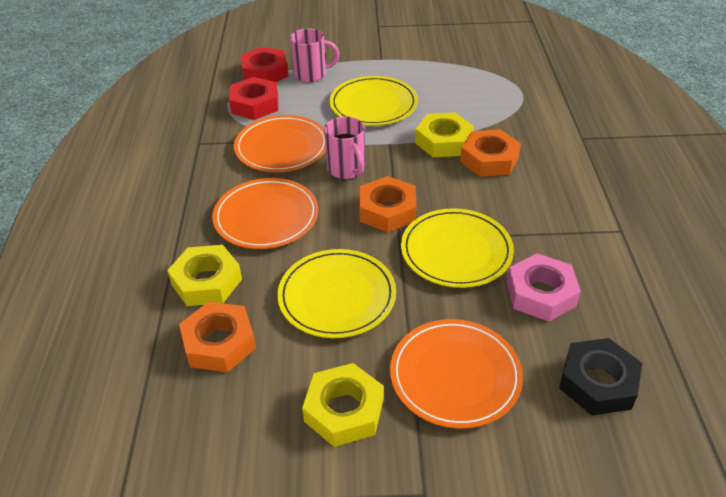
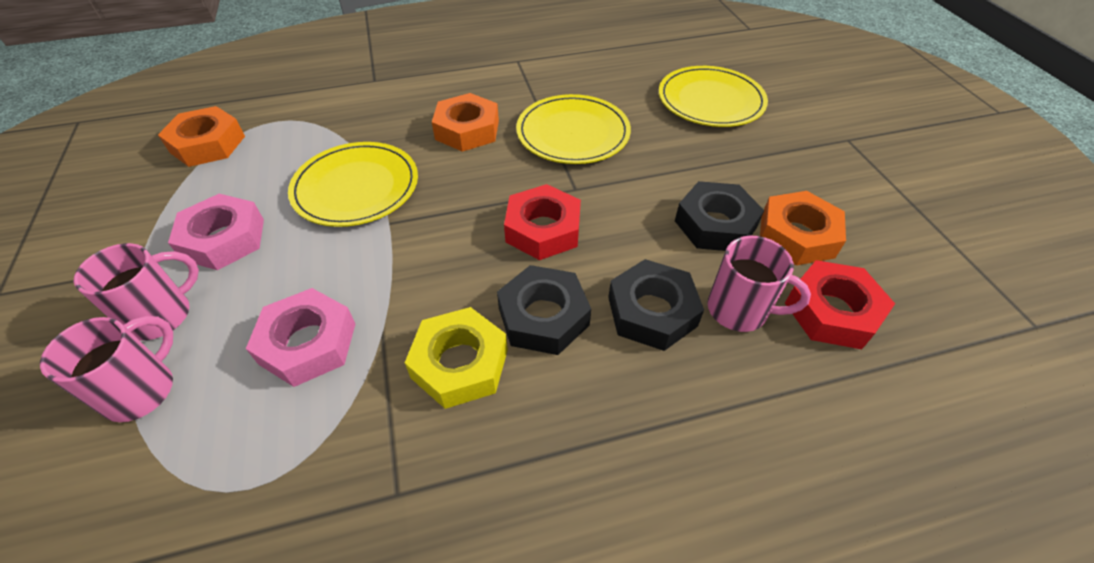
black nut: [559,338,642,416] = 1 -> [497,265,591,355] [608,259,704,351] [675,181,764,251] = 3
orange plate: [212,178,318,249] [234,115,326,172] [390,319,523,429] = 3 -> none = 0
pink mug: [290,28,340,82] [324,116,365,179] = 2 -> [40,316,173,422] [74,243,199,340] [707,236,811,332] = 3
pink nut: [507,253,581,321] = 1 -> [168,194,264,270] [246,288,355,387] = 2
yellow nut: [167,245,242,306] [302,363,384,447] [415,113,474,157] = 3 -> [405,307,508,409] = 1

